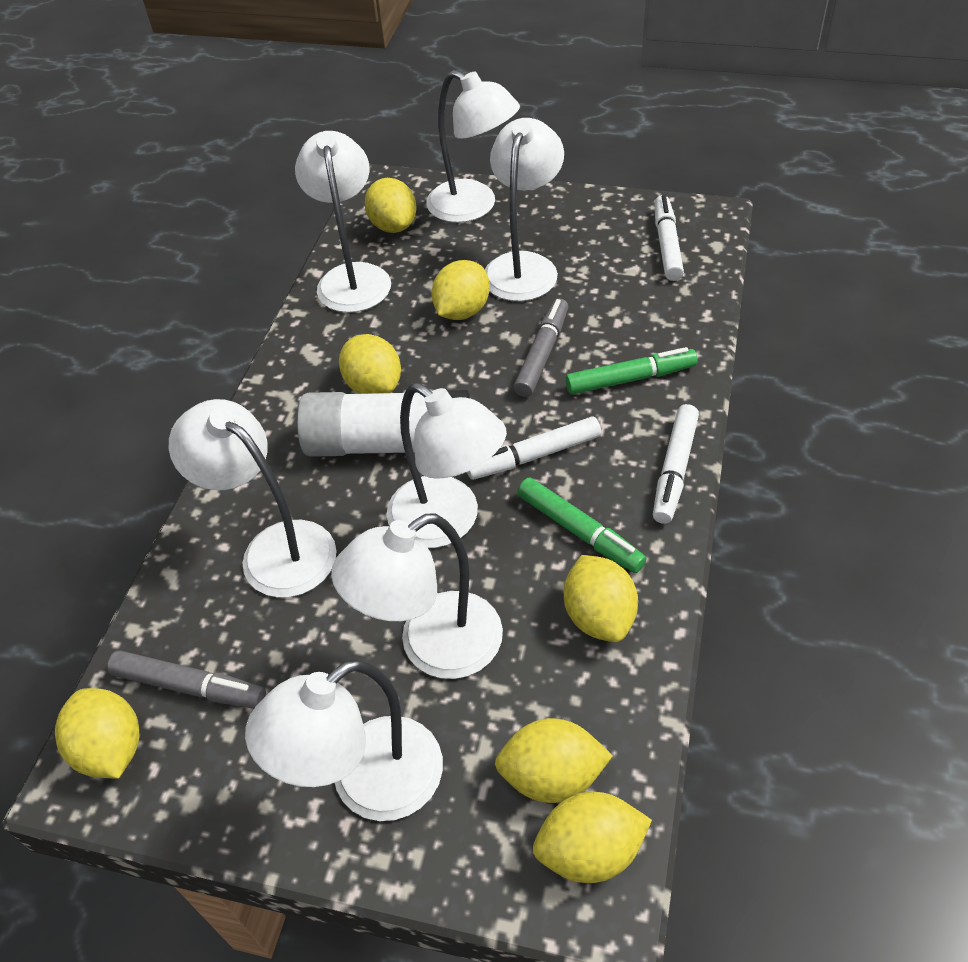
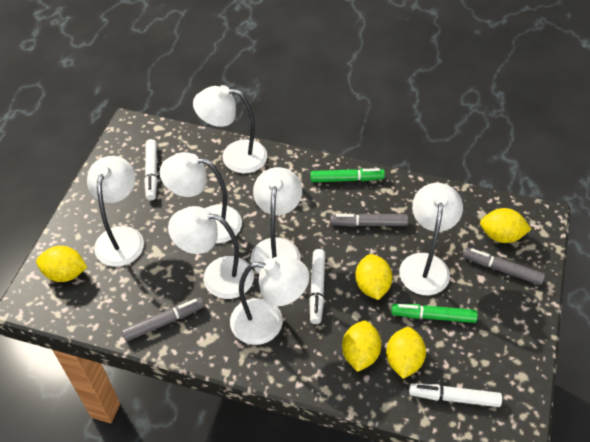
grey marker: [107,650,266,709] [513,299,568,397] = 2 -> [121,297,205,341] [330,213,408,227] [463,248,545,285] = 3
white glue stick: [297,390,469,457] = 1 -> none = 0
yellow lemon: [55,688,139,778] [339,334,401,394] [365,178,417,233] [431,260,490,320] [495,718,613,803] [533,792,652,883] [564,555,638,642] = 7 -> [36,246,87,282] [342,321,381,372] [355,254,392,300] [386,327,426,379] [480,208,531,243] = 5

